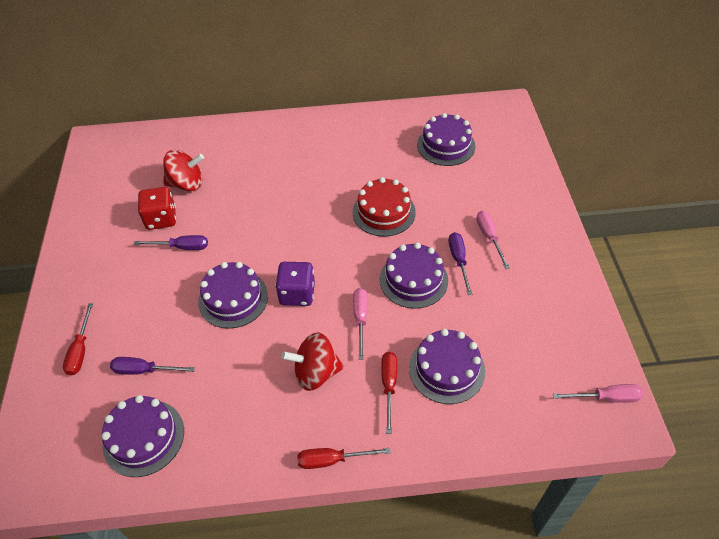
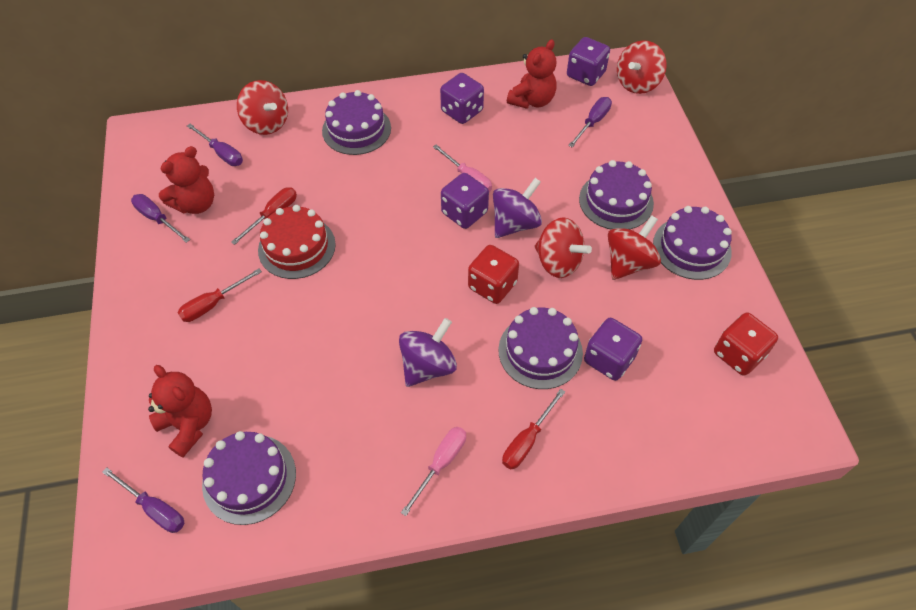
pink screwdriver: [353,288,368,359] [476,211,510,269] [553,384,644,403] = 3 -> [401,427,466,516] [433,144,492,192] = 2
purple dice: [275,262,315,306] = 1 -> [440,73,484,124] [441,173,489,229] [567,37,610,86] [584,318,642,381] = 4
purple screwdriver: [110,357,195,375] [134,235,208,250] [449,232,472,295] = 3 -> [102,467,184,533] [131,194,190,243] [187,124,243,166] [568,97,612,147] = 4
purple spinning top: none = 0 -> [399,318,457,387] [493,178,542,238] = 2
red dice: [138,187,176,230] = 1 -> [468,245,519,304] [714,313,778,376] = 2
red spinning top: [163,150,204,191] [281,333,344,391] = 2 -> [237,80,288,135] [535,217,592,278] [608,215,661,280] [617,40,667,94] = 4
red teddy bear: none = 0 -> [148,365,212,457] [159,146,214,214] [507,39,557,109] = 3

